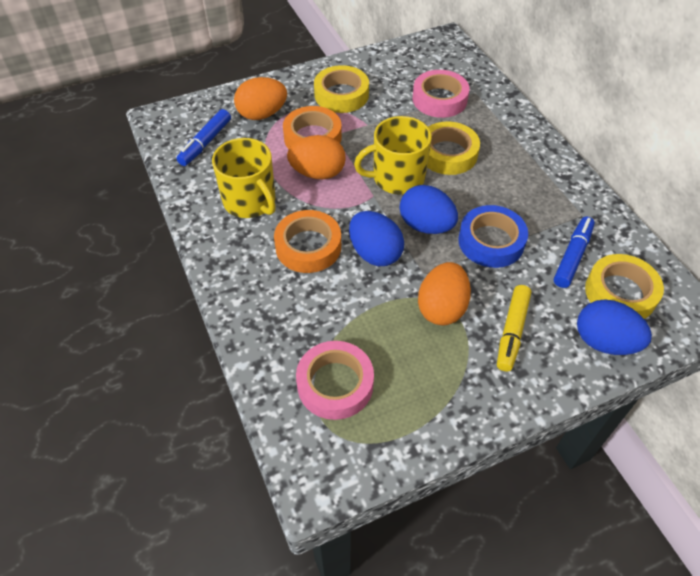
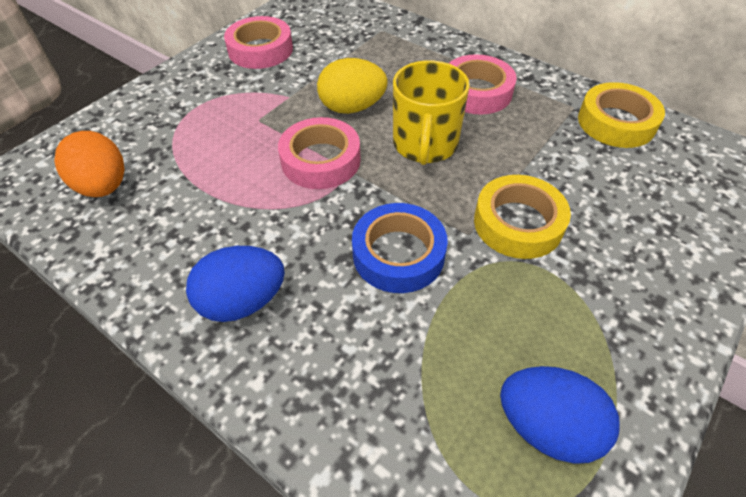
blue egg: [349,211,404,266] [400,185,458,234] [577,299,652,355] = 3 -> [186,246,285,322] [500,366,619,464] = 2
blue marker: [176,109,231,166] [554,216,595,288] = 2 -> none = 0
orange egg: [234,77,287,120] [287,135,346,179] [418,262,471,326] = 3 -> [54,131,125,197] = 1
orange tape: [274,210,341,273] [283,106,342,149] = 2 -> none = 0
pink tape: [296,341,374,420] [413,70,470,118] = 2 -> [224,16,293,69] [278,117,361,189] [449,54,517,115] = 3
yellow egg: none = 0 -> [317,58,388,114] = 1
yellow marker: [497,285,531,372] = 1 -> none = 0
yellow mug: [212,138,276,218] [354,116,432,195] = 2 -> [393,60,470,165] = 1
yellow tape: [314,65,369,113] [427,121,480,175] [585,254,664,319] = 3 -> [474,175,571,259] [578,82,665,148] = 2

